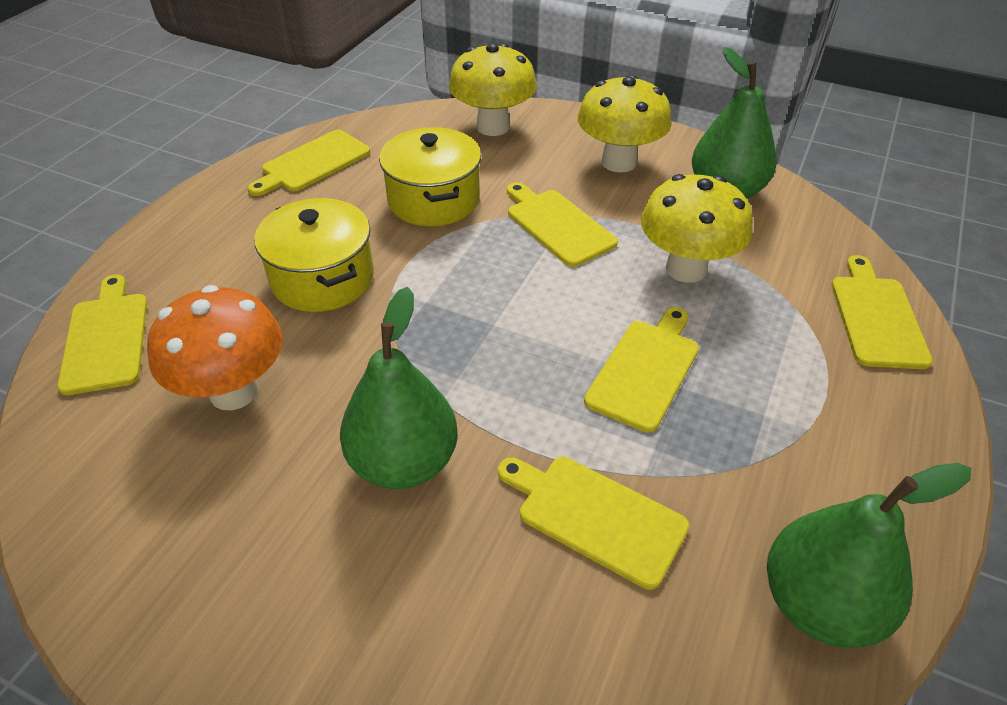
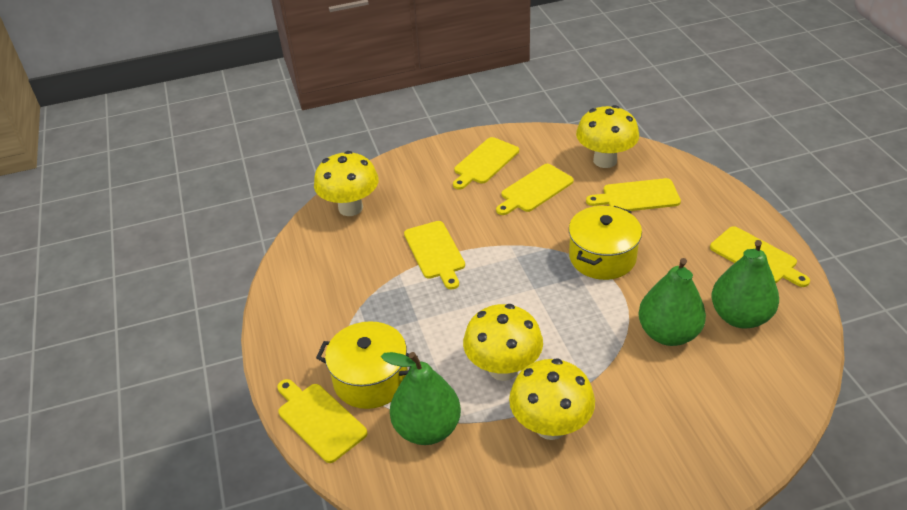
orange mushroom: [147,285,283,410] = 1 -> none = 0
yellow mushroom: [449,43,537,136] [578,75,672,173] [641,174,753,283] = 3 -> [314,151,379,216] [463,304,543,381] [509,358,595,440] [576,105,639,168] = 4

